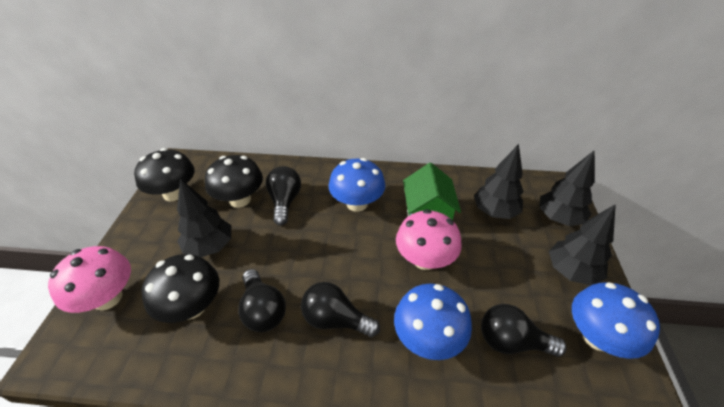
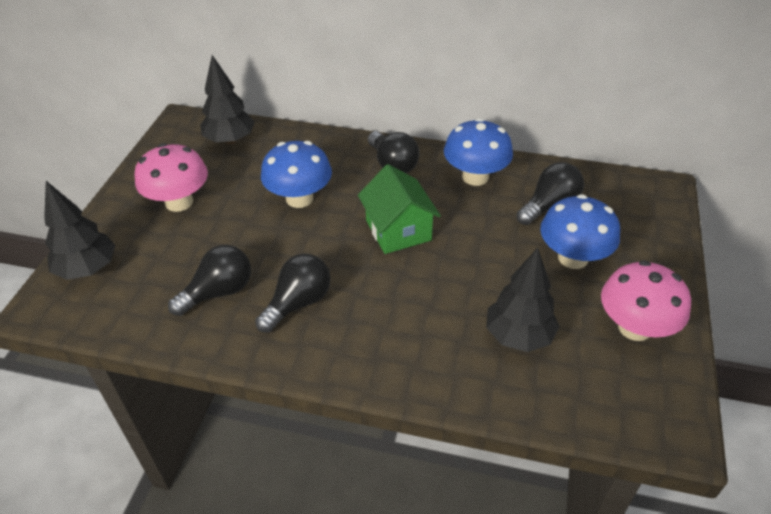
black mushroom: [134,148,195,201] [142,254,219,323] [205,155,263,208] = 3 -> none = 0
black tree: [177,179,231,257] [474,144,524,219] [539,150,595,226] [549,204,616,285] = 4 -> [44,181,115,280] [200,55,255,144] [486,248,560,352] = 3

